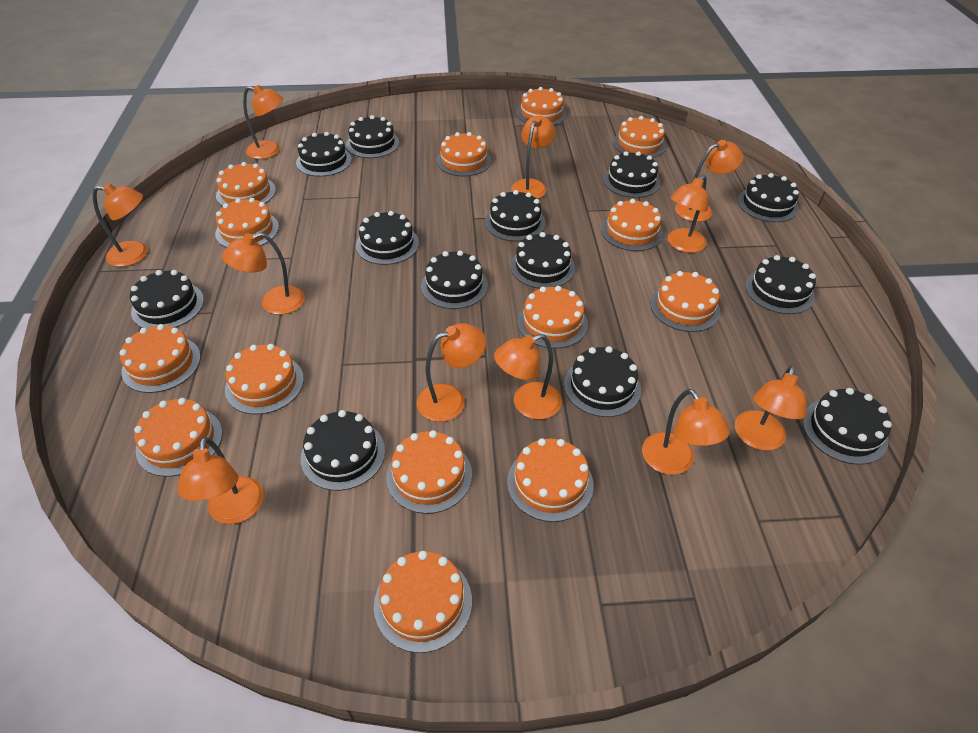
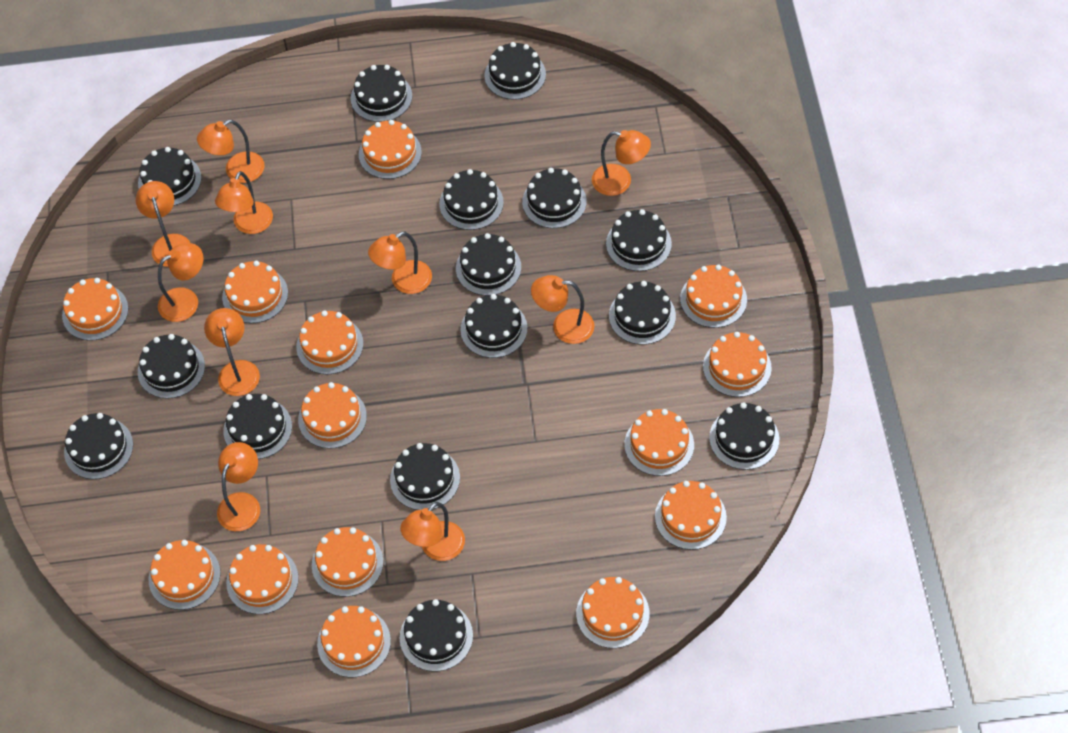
black cake: [130,270,204,328] [296,132,352,177] [301,410,385,491] [346,115,399,158] [356,211,419,265] [421,251,488,309] [485,190,545,242] [510,232,575,288] [564,346,641,417] [603,151,660,198] [738,173,799,222] [745,255,816,314] [803,388,892,465] = 13 -> [64,413,133,479] [138,147,201,206] [138,334,205,399] [223,394,292,459] [351,65,412,122] [390,443,460,510] [400,599,473,672] [439,169,504,230] [456,233,521,296] [460,294,527,358] [484,42,546,100] [522,168,587,228] [606,209,672,271] [609,281,676,345] [709,402,779,470] = 15
orange lamp: [92,183,148,267] [177,437,264,524] [222,232,305,315] [243,85,283,159] [417,323,486,422] [494,334,562,420] [511,116,556,199] [642,389,730,475] [668,175,708,253] [675,140,744,222] [735,365,807,451] = 11 -> [136,181,190,267] [158,243,203,322] [197,120,264,183] [204,308,260,396] [215,171,273,234] [217,442,260,531] [368,232,432,294] [400,502,465,561] [531,275,594,344] [592,130,651,196] = 10

